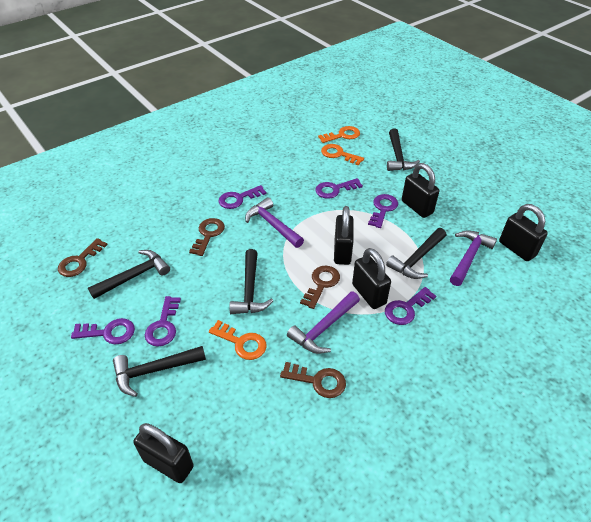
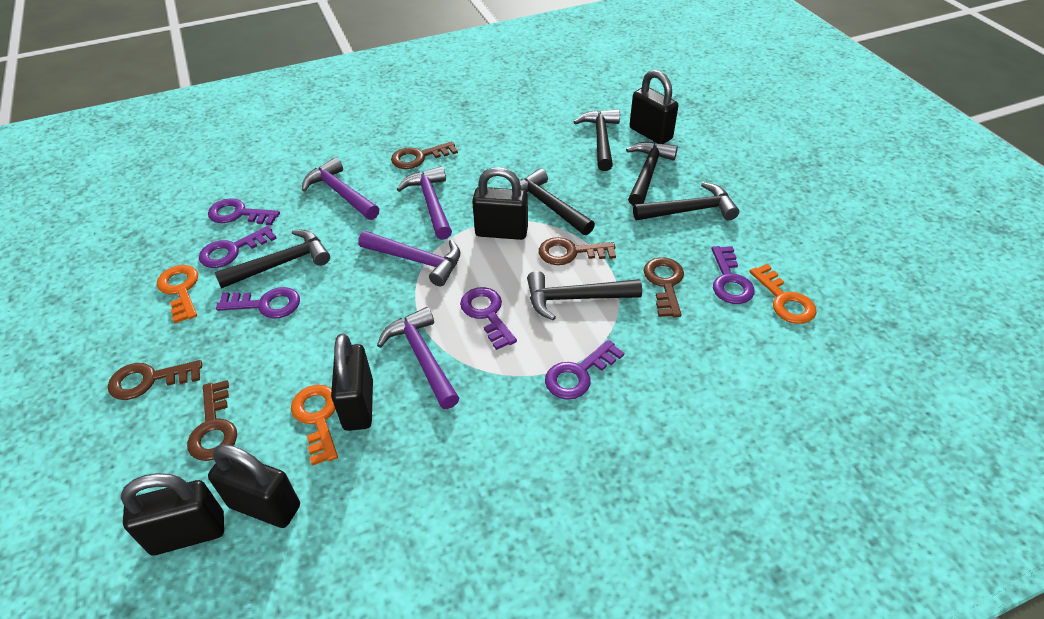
black hammer: [88,250,170,299] [113,346,206,397] [229,249,273,314] [386,228,446,279] [387,129,420,171] = 5 -> [214,230,330,289] [520,168,595,235] [527,271,642,321] [574,109,620,171] [626,142,678,206] [633,182,739,220] = 6
brown key: [58,238,108,277] [189,218,225,256] [280,362,346,398] [300,266,340,309] = 4 -> [108,360,202,400] [187,380,237,461] [391,141,458,169] [539,237,616,265] [644,257,684,317] = 5
purple hammer: [245,197,304,248] [287,291,360,354] [450,230,497,286] = 3 -> [302,157,379,220] [358,231,460,286] [377,307,459,409] [397,166,452,240] = 4

